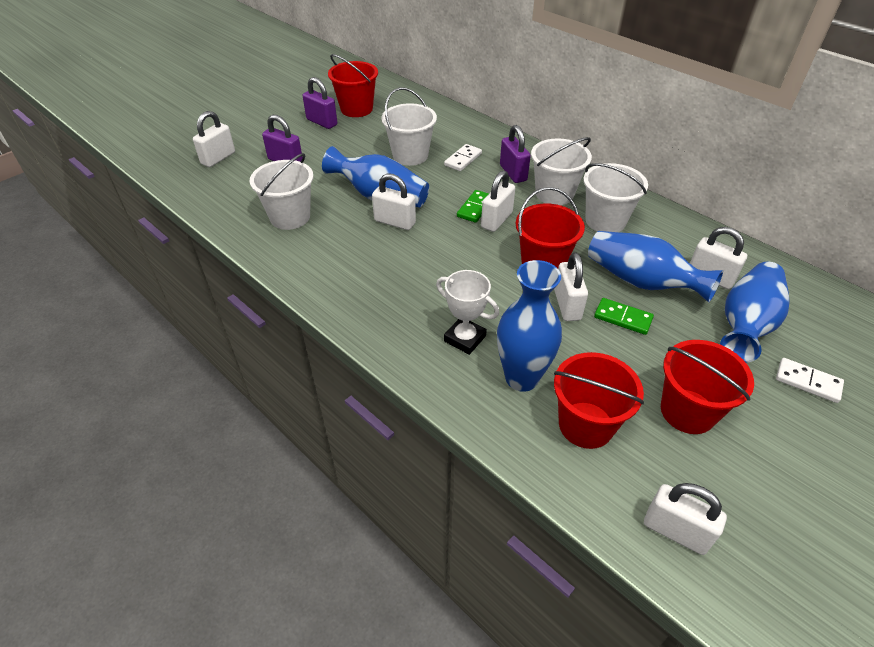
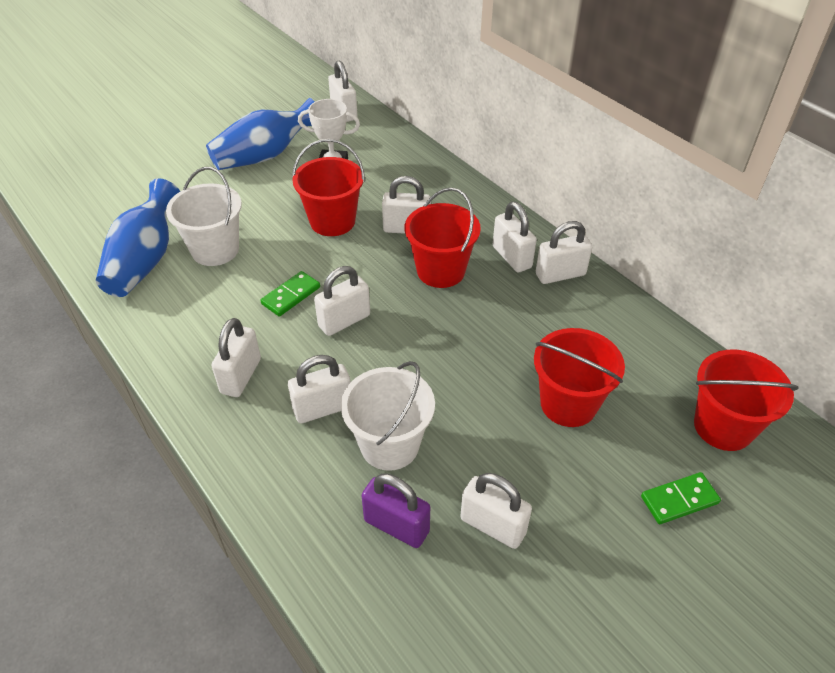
blue vase: [322,146,429,207] [497,260,562,392] [588,231,723,303] [720,262,789,363] = 4 -> [96,178,180,297] [206,98,314,170] = 2
purple padlock: [262,115,303,162] [303,77,337,129] [500,125,531,183] = 3 -> [361,473,430,548] = 1
white bucket: [250,153,313,230] [381,87,437,166] [531,137,592,205] [583,163,648,232] = 4 -> [166,167,242,266] [341,361,435,471] = 2
white domino: [444,144,482,171] [776,358,844,403] = 2 -> none = 0
white padlock: [193,111,235,167] [372,173,416,230] [481,171,515,232] [554,252,588,321] [644,483,727,555] [690,227,747,289] = 6 -> [212,318,261,397] [288,355,351,423] [314,266,370,336] [328,61,358,122] [382,176,431,234] [460,473,532,549] [493,202,537,273] [536,221,592,284] = 8

